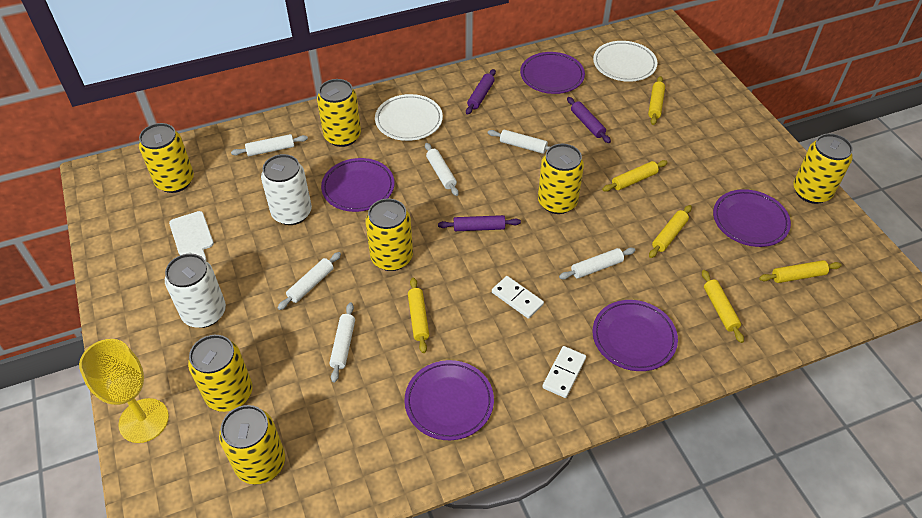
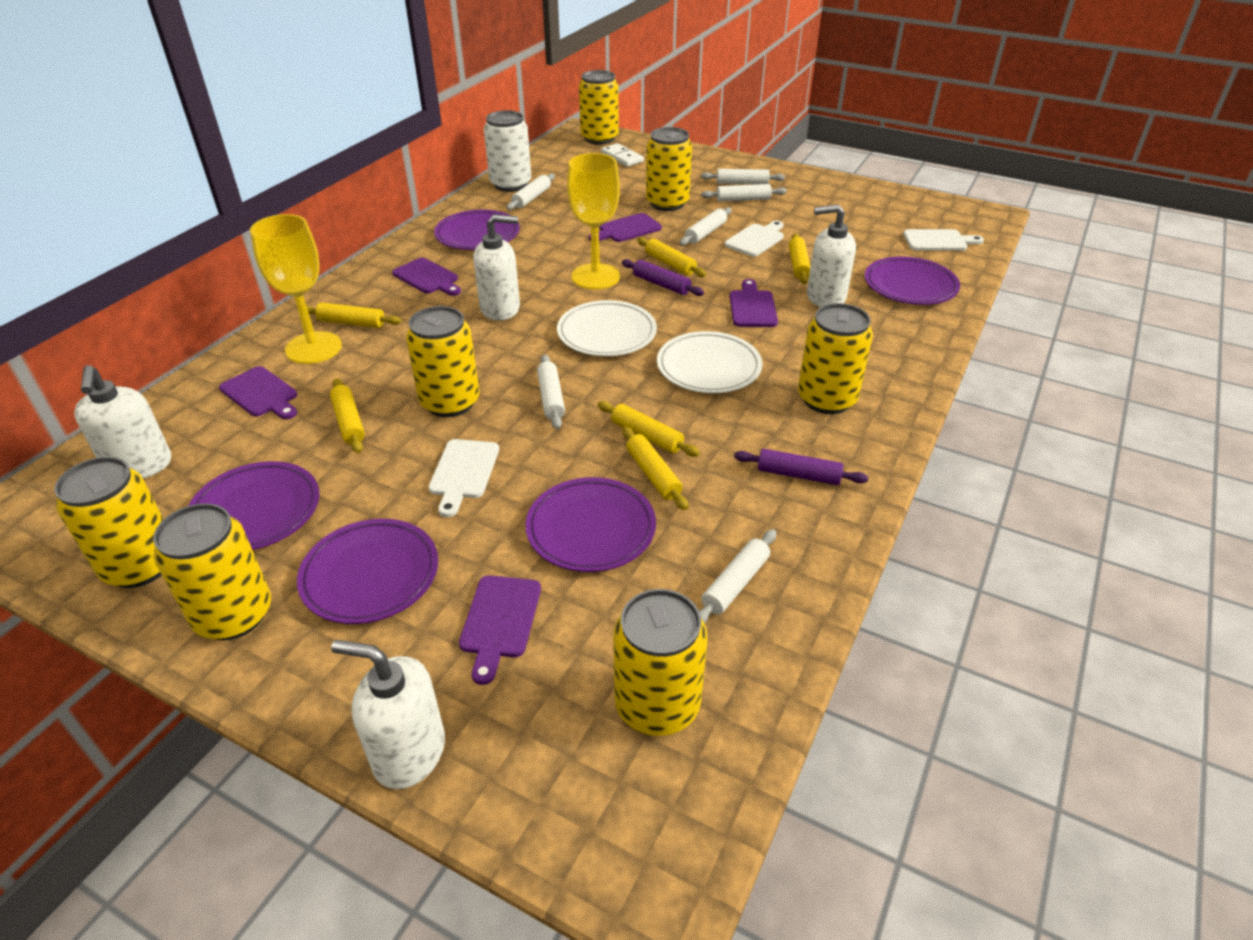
purple cutting board: none = 0 -> [219,366,297,419] [392,258,461,296] [459,575,541,685] [589,213,662,242] [730,279,778,327] = 5
purple rolling pin: [438,215,521,231] [466,69,496,115] [567,97,611,143] = 3 -> [622,259,704,296] [734,449,868,485] = 2
white can: [165,254,226,328] [261,154,312,225] = 2 -> [484,110,531,192] = 1
white cutting board: [169,211,214,261] = 1 -> [428,439,499,517] [724,221,784,257] [903,229,984,251] = 3
white domino: [492,276,544,319] [542,346,586,398] = 2 -> [601,143,644,167] = 1
white soap dispenser: none = 0 -> [74,365,171,479] [331,640,445,789] [473,214,520,320] [807,204,856,307] = 4
yellow goblet: [79,339,169,443] = 1 -> [250,214,342,364] [567,153,620,289] = 2

